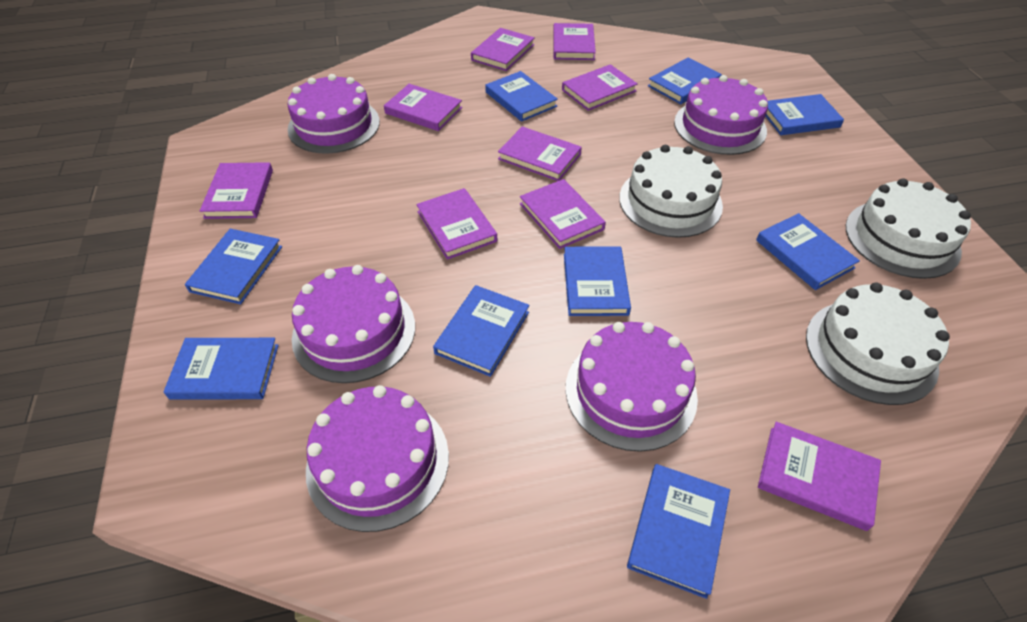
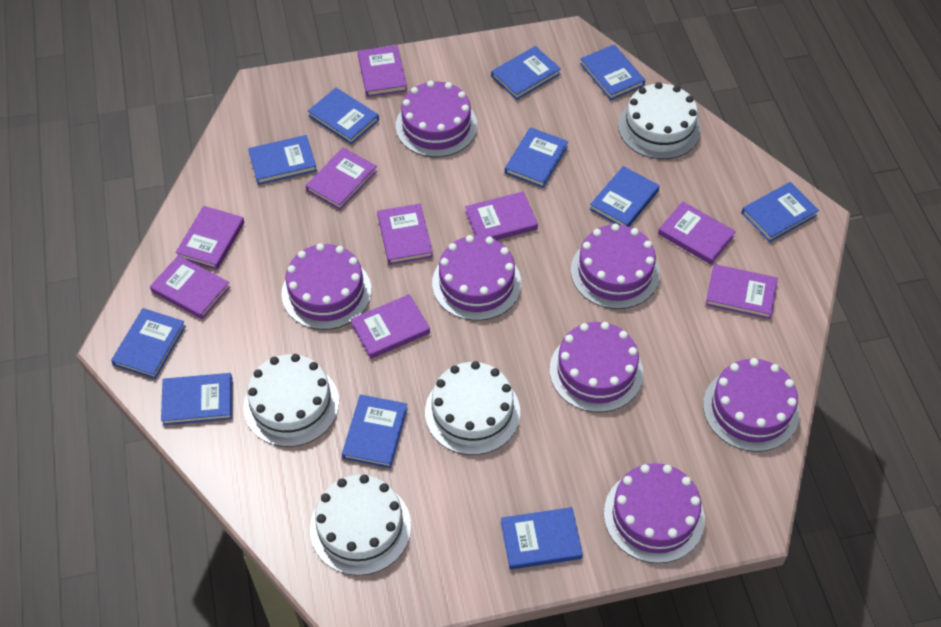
blue book: [163,338,279,399] [185,229,282,304] [433,285,529,377] [485,71,558,122] [564,246,631,316] [627,464,730,599] [648,57,722,104] [756,213,860,290] [766,94,844,135] = 9 -> [111,308,186,379] [161,373,232,425] [248,135,317,185] [308,88,379,144] [342,395,408,468] [491,46,561,100] [501,507,583,570] [505,127,568,188] [580,45,645,100] [590,166,660,226] [742,182,819,242] = 11
purple cake: [287,74,380,154] [292,265,415,383] [306,385,449,532] [566,322,698,452] [674,75,768,155] = 5 -> [281,243,372,330] [396,81,477,157] [432,235,521,321] [550,322,643,412] [571,224,660,309] [604,463,705,563] [703,358,799,452] = 7
white cake: [619,145,723,238] [806,283,950,405] [846,178,971,279] = 3 -> [244,354,339,447] [310,475,411,576] [425,361,520,455] [618,82,701,159] = 4

